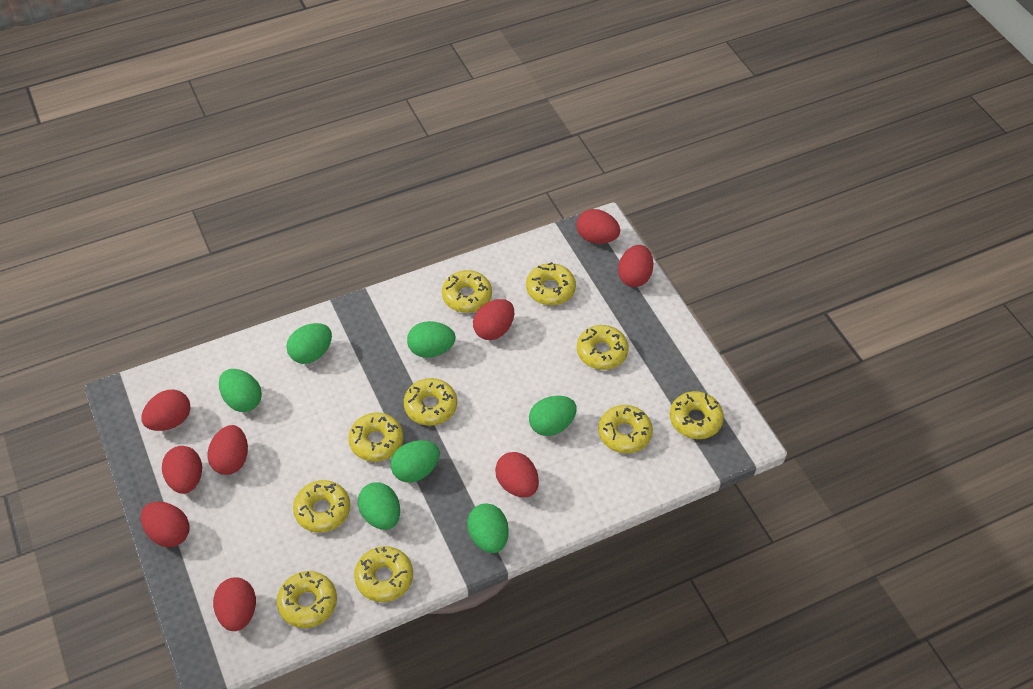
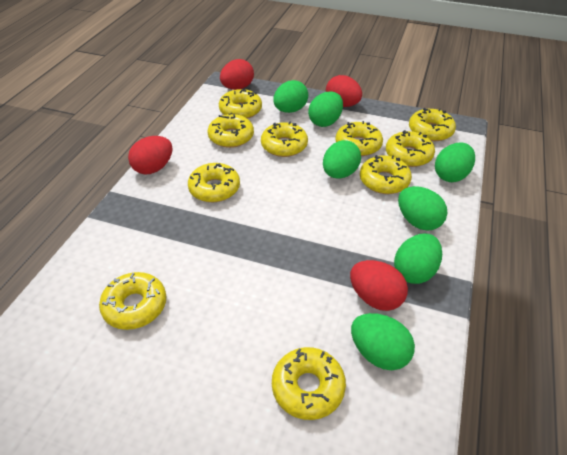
red egg: [141,390,191,431] [141,502,189,547] [162,446,202,494] [208,425,248,475] [213,577,256,631] [473,299,514,340] [495,452,539,497] [577,209,620,244] [618,245,653,287] = 9 -> [128,136,172,175] [220,59,254,90] [326,75,362,107] [350,260,408,311] = 4

